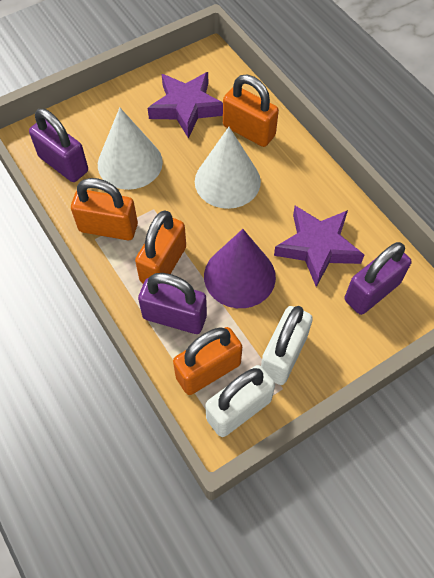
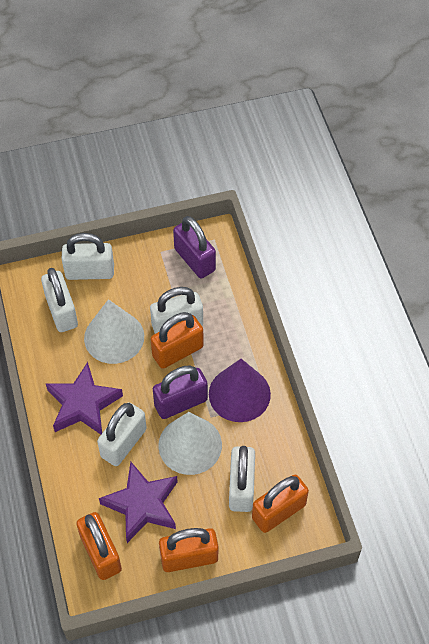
purple padlock: [29,109,88,182] [138,273,207,334] [345,242,412,315] = 3 -> [153,365,208,419] [173,216,216,278] = 2
white padlock: [205,365,275,437] [261,306,313,385] = 2 -> [41,268,78,332] [62,233,114,280] [97,403,147,466] [150,287,203,334] [229,446,255,512] = 5

